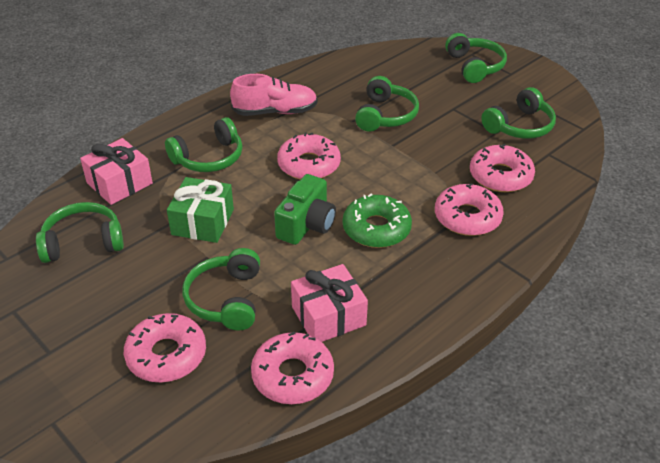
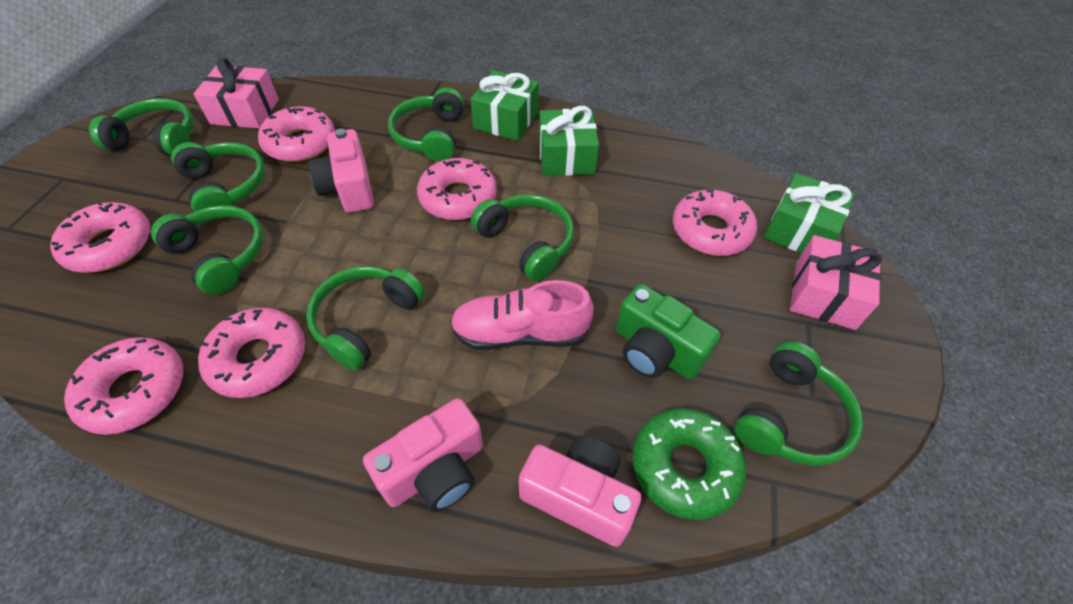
green gift: [167,177,234,243] = 1 -> [471,71,539,141] [539,106,599,176] [764,173,855,253] = 3
green headphones: [36,202,124,263] [165,117,243,172] [183,248,260,331] [355,76,419,132] [445,33,507,83] [481,87,556,139] = 6 -> [89,98,194,156] [151,205,264,295] [171,142,265,220] [306,266,425,371] [388,87,464,162] [471,194,574,281] [734,341,863,466] = 7
pink camera: none = 0 -> [308,129,374,213] [363,398,483,512] [519,436,641,547] = 3
pink donut: [124,313,206,382] [251,332,334,404] [277,133,341,180] [435,183,504,236] [470,144,535,192] = 5 -> [50,201,150,273] [64,337,183,435] [198,308,305,398] [258,106,335,162] [417,158,497,220] [673,189,757,256] = 6

